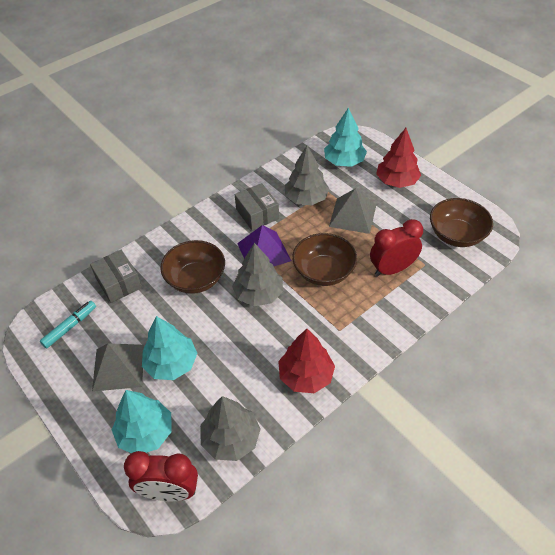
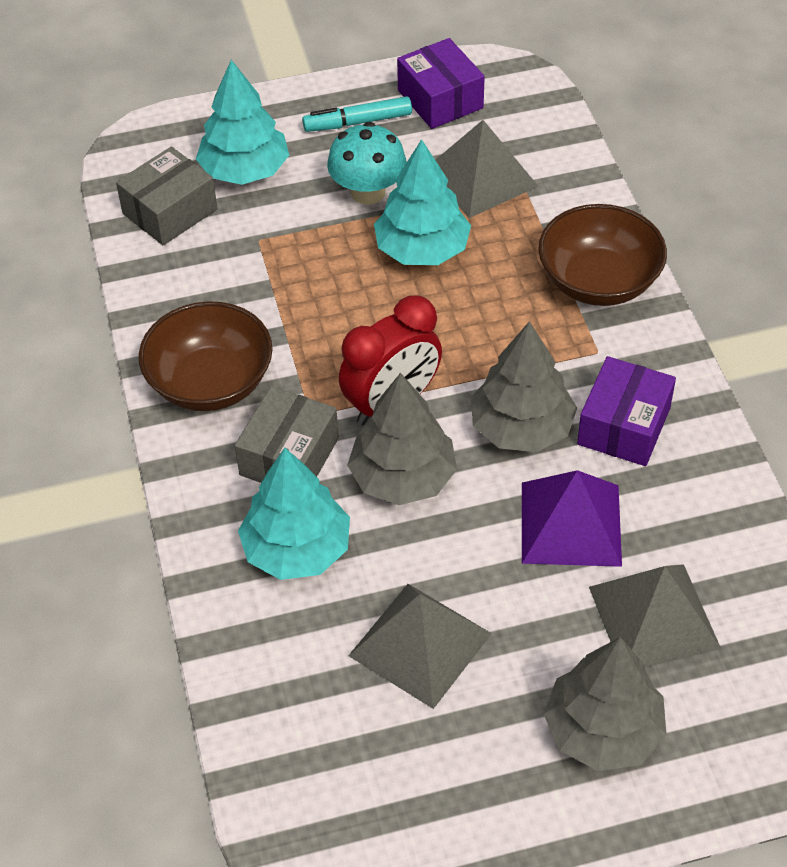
brown bowl: [160,240,225,294] [292,233,357,286] [430,198,493,247] = 3 -> [139,301,273,411] [538,204,667,306] = 2
grey pyramid: [92,343,144,392] [329,188,376,234] = 2 -> [348,584,492,709] [436,120,539,218] [589,564,721,667] = 3
purple box: none = 0 -> [397,38,485,129] [577,356,676,466] = 2
red clock: [124,451,198,501] [370,219,423,277] = 2 -> [339,295,442,425] = 1
red tree: [278,329,335,393] [376,128,421,188] = 2 -> none = 0
turquoise mushroom: none = 0 -> [327,122,407,205] = 1

